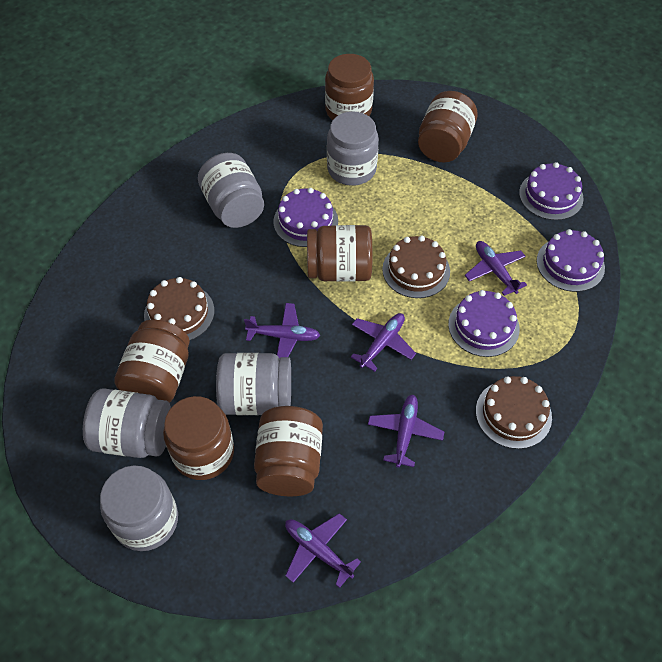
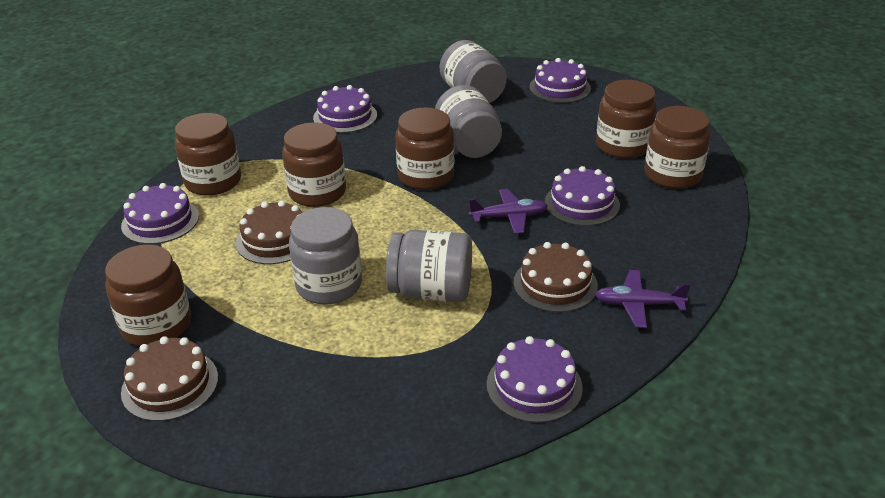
grey jar: [83,388,171,458] [100,465,178,551] [198,153,264,228] [216,353,291,415] [327,112,379,186] = 5 -> [289,207,362,305] [386,230,472,302] [435,85,502,158] [440,40,507,103] = 4
purple cake: [273,188,338,247] [448,290,520,357] [519,162,584,220] [537,229,605,292] = 4 -> [121,183,199,244] [313,85,377,133] [487,336,583,423] [529,58,591,103] [545,166,620,226] = 5
purple plane: [244,303,320,359] [285,513,361,588] [351,313,416,372] [368,395,444,468] [465,241,527,296] = 5 -> [469,189,548,234] [595,270,691,328] = 2

